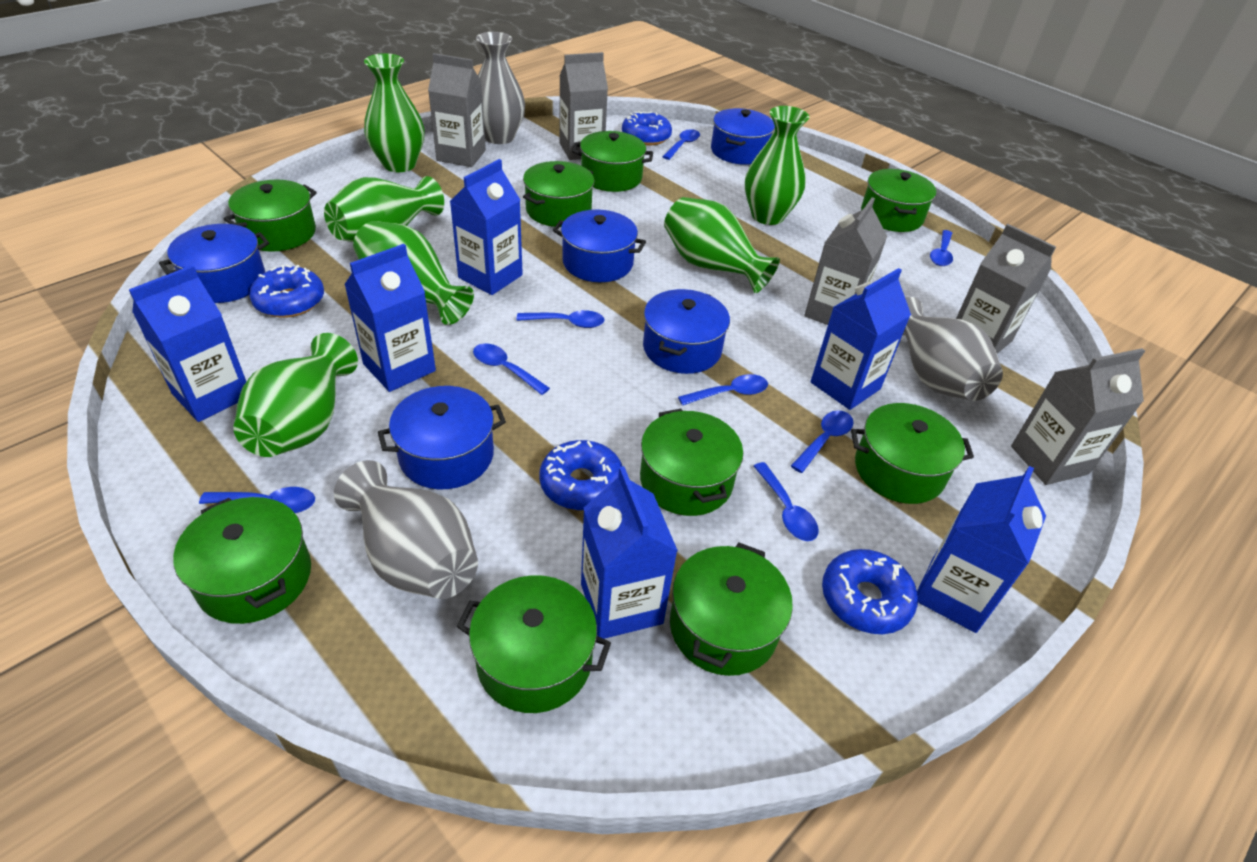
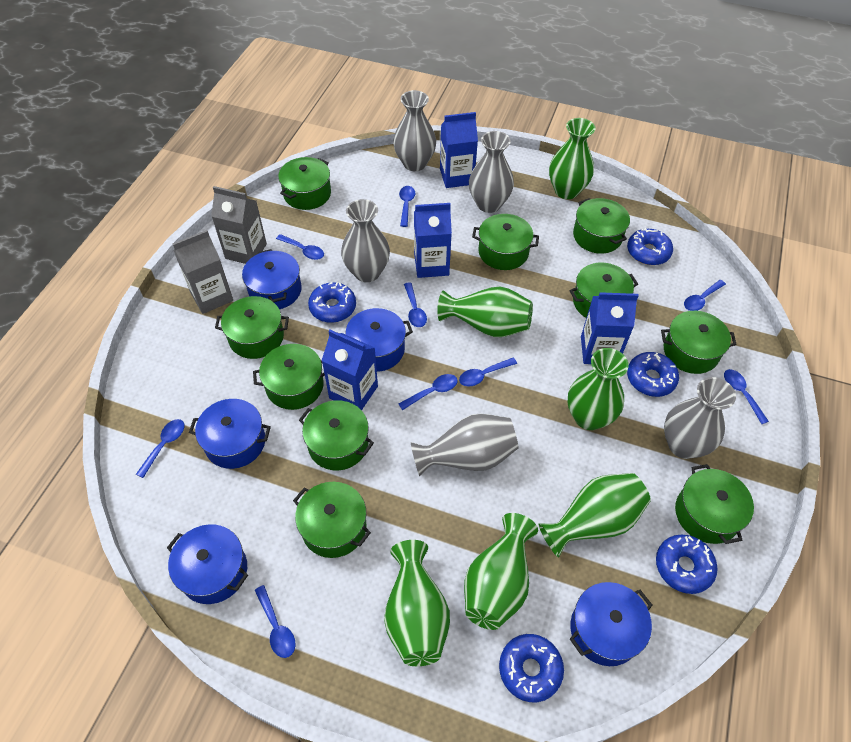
blue carton: [129,265,246,422] [344,244,436,392] [450,159,523,295] [581,466,678,639] [811,268,911,410] [917,466,1046,633] = 6 -> [322,330,378,410] [414,203,452,278] [440,112,478,188] [581,292,639,364] = 4
blue donut: [249,265,324,318] [539,440,622,510] [622,111,672,145] [822,549,918,634] = 4 -> [308,282,356,323] [499,634,564,702] [627,228,673,265] [627,352,679,397] [656,535,718,594] = 5
blue spoon: [199,487,315,513] [473,343,550,395] [517,310,605,328] [662,129,700,160] [678,374,768,406] [754,462,819,541] [791,410,853,473] [930,230,953,266] = 8 -> [136,419,184,478] [255,585,296,658] [276,234,324,260] [399,186,415,227] [399,374,458,410] [404,282,427,327] [459,358,517,387] [684,280,726,311] [724,369,769,424] = 9
green pot: [173,497,311,624] [224,180,317,252] [457,575,611,713] [523,161,594,227] [572,131,653,192] [640,409,743,516] [670,543,793,676] [851,403,974,504] [861,169,936,232] = 9 -> [215,296,289,359] [253,344,325,410] [278,157,331,210] [293,482,371,558] [299,400,374,471] [472,214,539,270] [569,263,638,318] [573,198,630,254] [661,311,737,374] [675,464,754,544] = 10
grey carton: [428,53,486,167] [559,52,608,160] [805,197,887,325] [956,224,1056,354] [1011,348,1145,485] = 5 -> [172,230,233,314] [211,186,267,264] = 2
grey vase: [334,460,478,599] [476,32,525,144] [903,297,1003,401] = 3 -> [341,199,390,282] [393,90,436,171] [411,413,519,476] [469,131,514,213] [664,377,736,459] = 5

